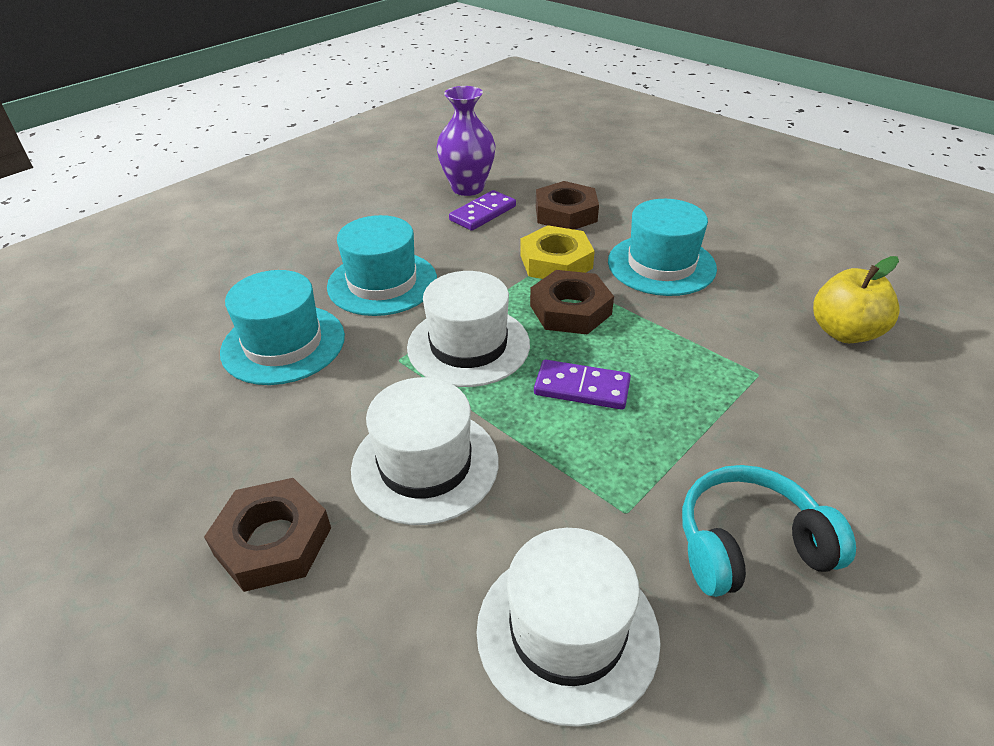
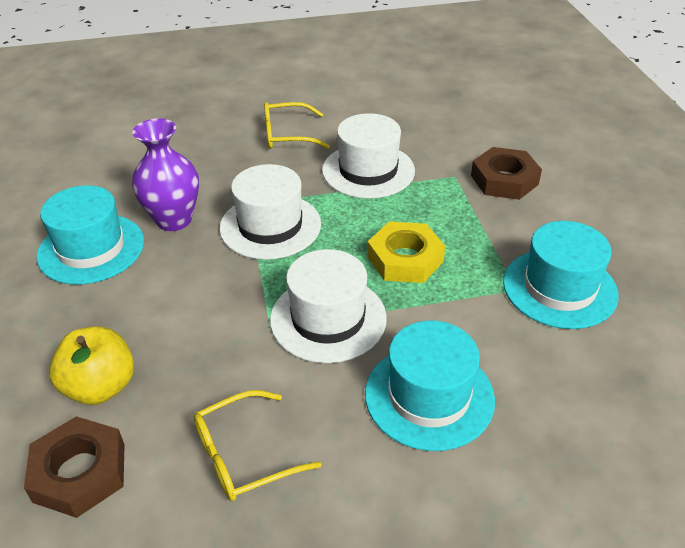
brown nut: [204,478,331,592] [530,270,614,335] [536,181,599,230] = 3 -> [24,416,125,518] [471,147,542,200] = 2
purple domino: [449,190,516,231] [534,360,631,410] = 2 -> none = 0
turquoise headphones: [682,465,856,597] = 1 -> none = 0
yellow glasses: none = 0 -> [194,390,321,501] [264,102,330,149] = 2

